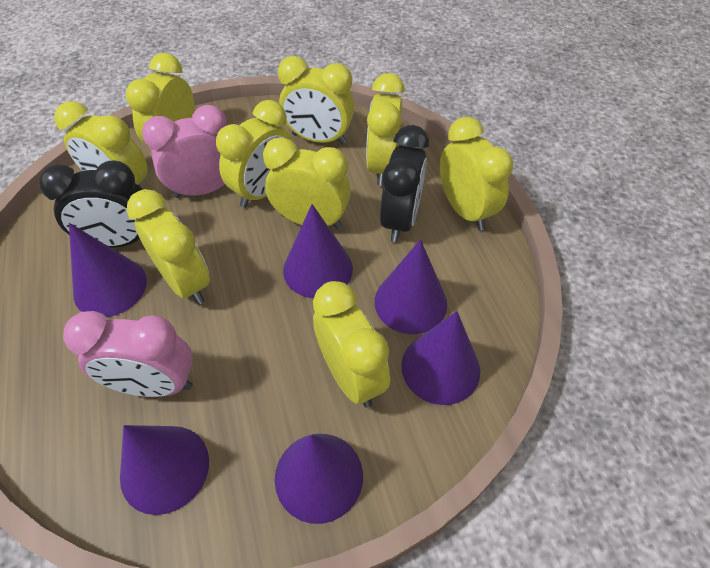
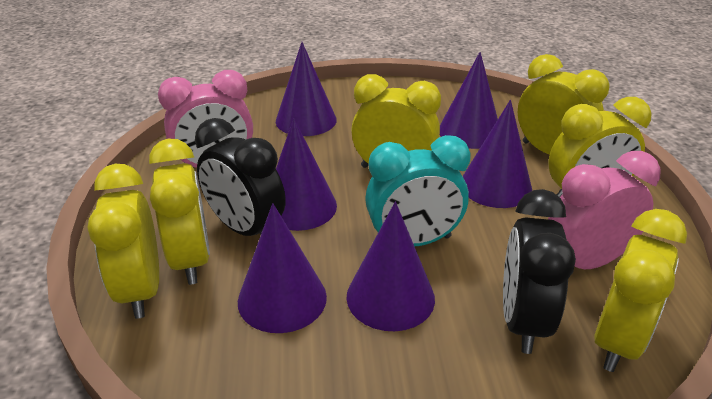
turquoise clock: none = 0 -> [365,135,471,246] = 1
yellow clock: [54,101,148,190] [126,53,195,145] [127,189,210,305] [216,100,293,208] [263,137,351,229] [278,56,355,145] [313,281,390,408] [366,73,405,186] [440,117,513,231] = 9 -> [88,164,159,319] [149,139,210,285] [351,74,441,168] [518,54,609,155] [548,97,652,197] [594,209,687,372] = 6

